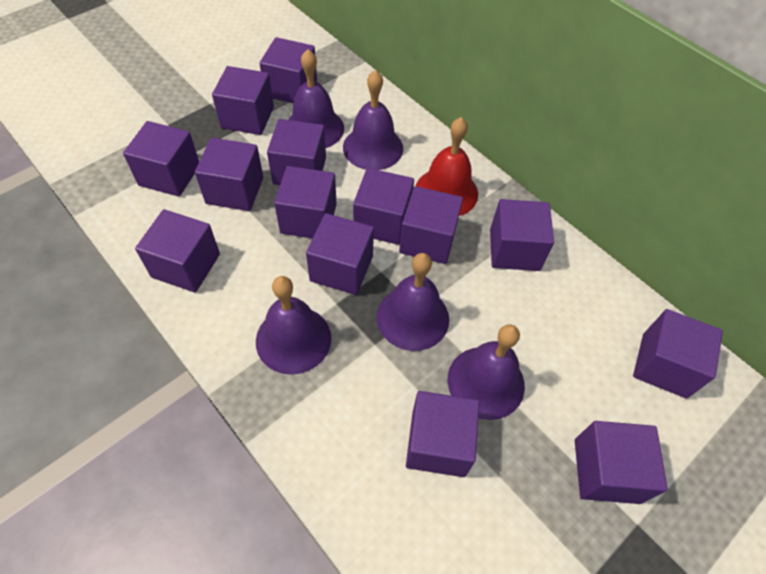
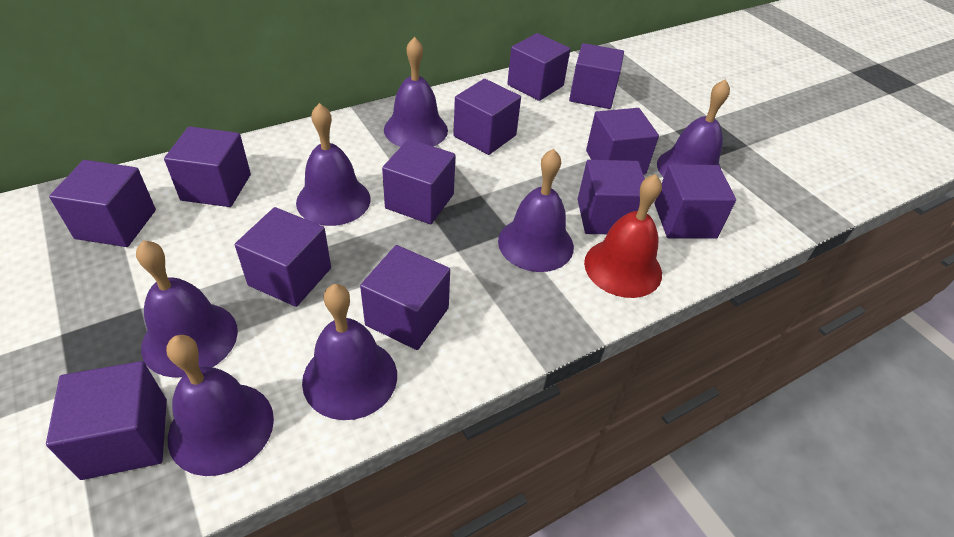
purple bell: [256,276,331,375] [288,49,344,148] [343,70,403,170] [376,253,449,351] [448,324,525,420] = 5 -> [136,240,238,378] [166,335,274,476] [296,103,371,226] [302,284,397,420] [384,37,448,147] [498,149,574,272] [657,79,730,177] = 7
purple cube: [123,121,199,197] [135,209,220,293] [195,138,263,211] [212,66,274,135] [260,37,317,103] [267,119,326,185] [274,166,337,238] [306,213,374,295] [353,168,414,245] [399,186,463,264] [406,391,479,477] [490,199,554,271] [575,421,668,504] [633,309,723,399] = 14 -> [46,361,167,480] [49,160,156,247] [164,126,251,207] [235,207,331,307] [360,245,450,350] [382,139,456,224] [453,79,521,155] [507,33,570,101] [569,43,624,109] [578,160,645,234] [586,108,659,175] [655,164,736,239] = 12

